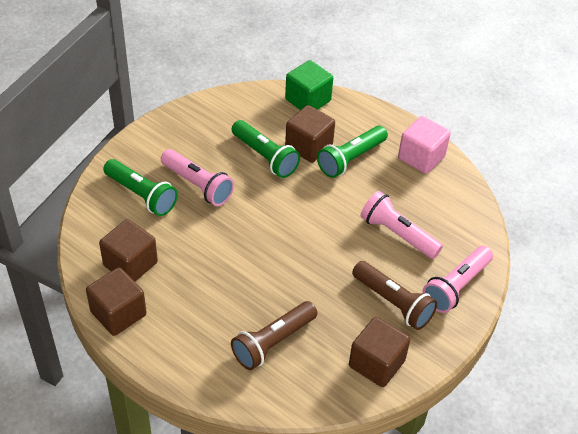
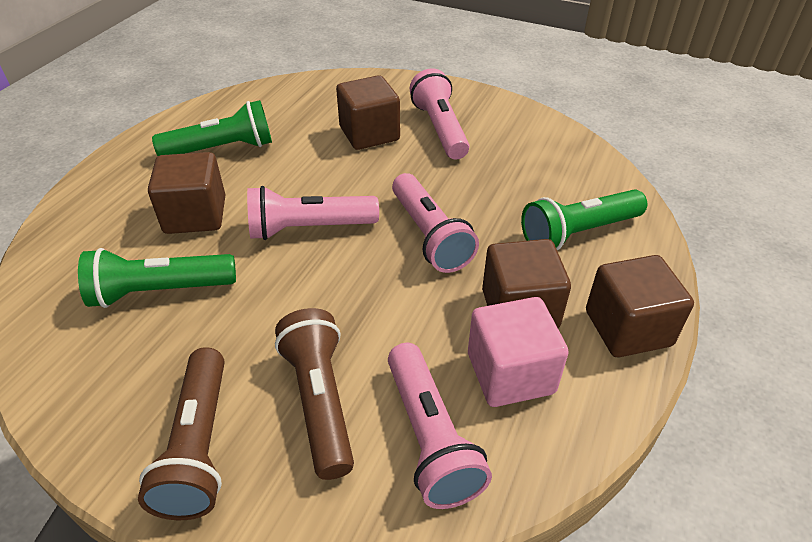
green cube: [285,60,333,110] = 1 -> none = 0
pink flashlight: [161,149,234,206] [360,191,443,259] [423,246,493,313] = 3 -> [247,186,379,240] [388,343,492,509] [392,173,479,273] [410,68,469,160] = 4

